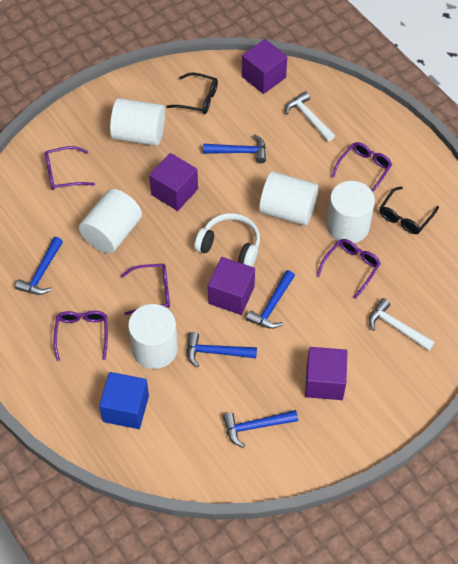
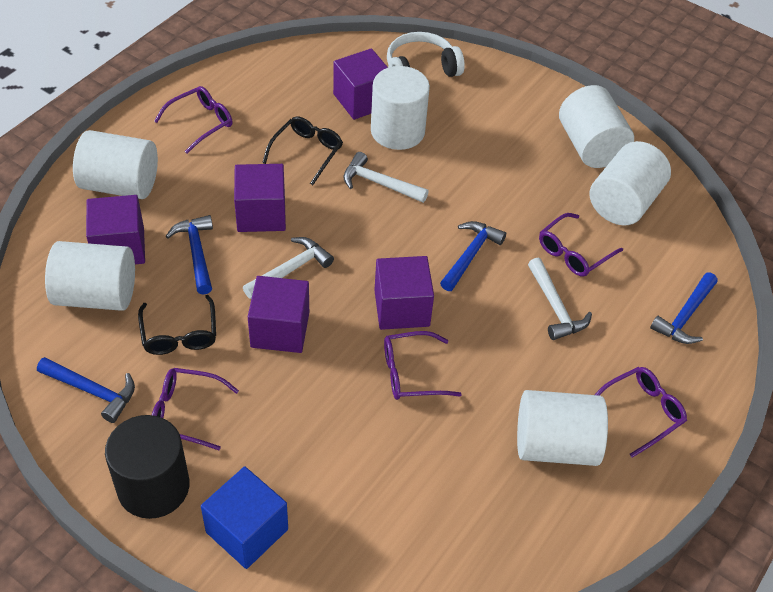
black cylinder: none = 0 -> [105,415,189,519] = 1
blue hammer: [15,237,63,295] [187,332,257,367] [203,134,266,163] [223,410,298,448] [246,270,295,329] = 5 -> [37,357,135,423] [166,215,213,294] [440,221,506,291] [650,273,718,344] = 4
purple cube: [149,153,198,211] [208,257,255,315] [242,39,287,94] [305,347,348,400] = 4 -> [86,195,145,264] [234,164,286,232] [248,276,309,353] [333,48,388,120] [374,256,434,330] = 5
white cylinder: [79,189,142,253] [110,98,165,146] [128,304,178,369] [259,172,318,226] [327,181,375,243] = 5 -> [45,241,135,311] [73,130,158,199] [371,66,430,150] [517,390,608,466] [559,85,634,168] [590,141,671,226] = 6
white hammer: [285,91,335,142] [369,298,435,351] = 2 -> [243,237,334,299] [343,152,429,203] [528,258,592,340] = 3

